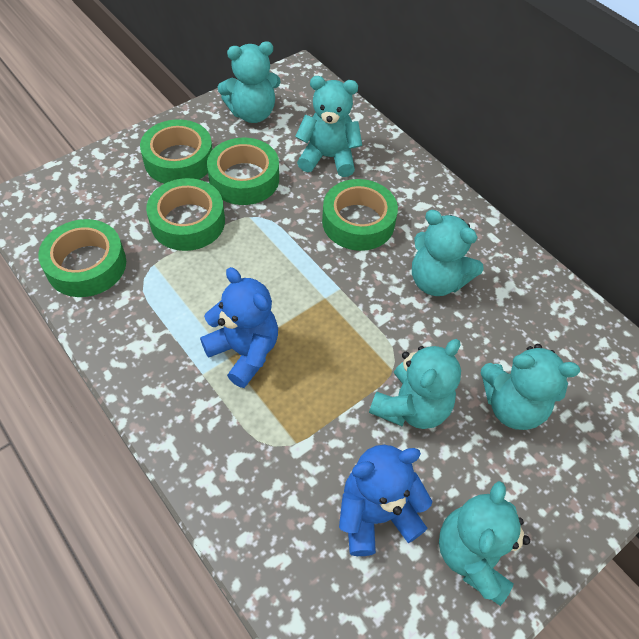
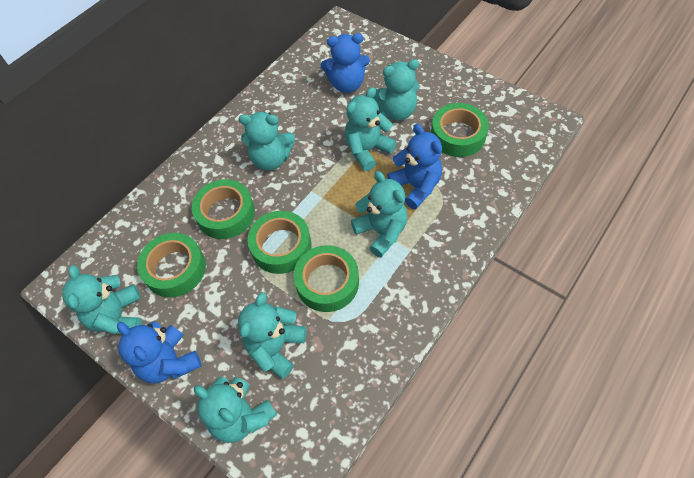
blue teddy bear: [200,267,278,388] [339,445,432,556] = 2 -> [117,321,202,384] [320,33,370,93] [387,124,442,209] = 3
turquoise teddy bear: [218,41,281,123] [295,76,362,177] [369,339,461,429] [412,210,484,296] [439,481,530,606] [481,344,580,430] = 6 -> [62,265,142,334] [194,377,277,443] [238,112,295,170] [238,292,306,379] [345,87,396,171] [351,171,407,257] [373,59,419,121] = 7

